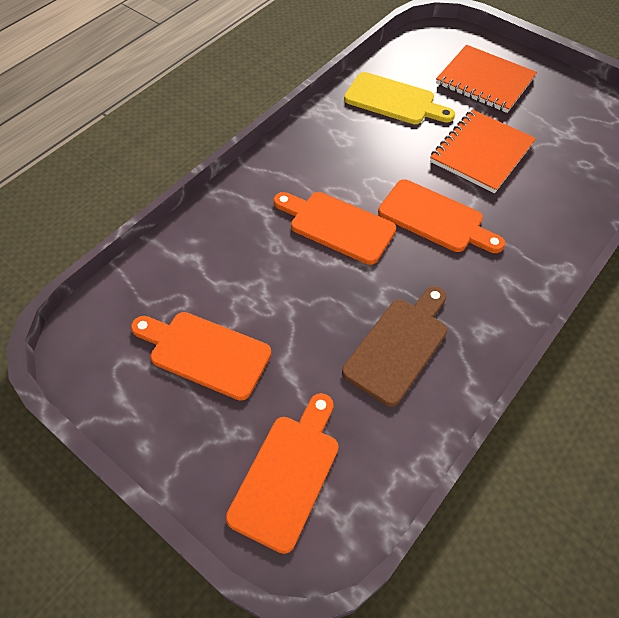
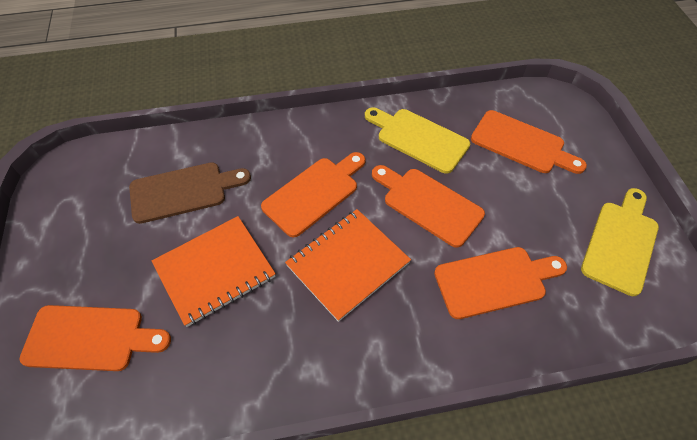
orange cutting board: [131,312,272,401] [226,393,338,554] [274,192,396,265] [378,179,505,253] = 4 -> [19,305,171,371] [261,152,366,237] [372,165,485,248] [434,247,567,319] [471,110,587,174] = 5
yellow cutting board: [344,72,455,124] = 1 -> [365,107,470,174] [581,188,659,296] = 2

